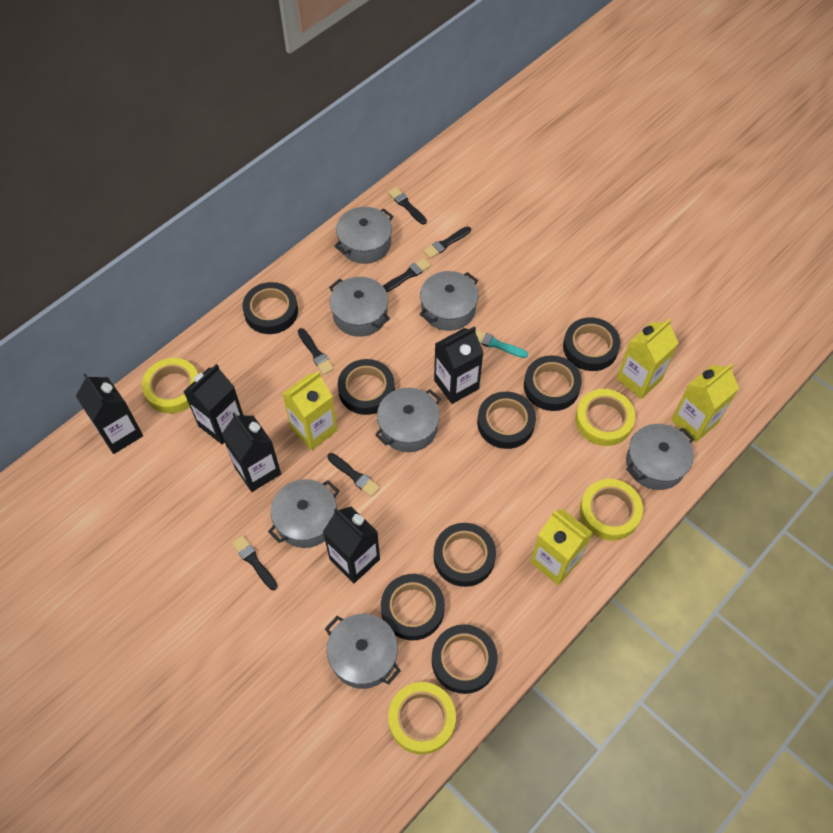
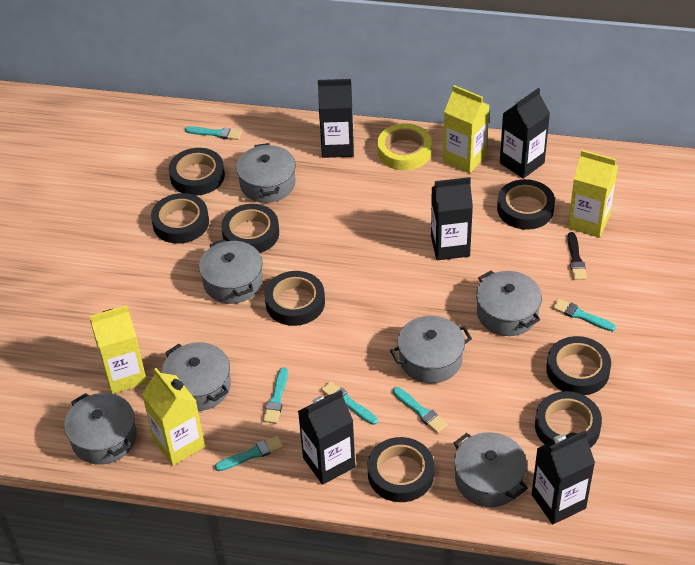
black brush: [231,535,277,590] [298,328,334,375] [327,453,380,497] [383,258,431,292] [388,187,427,225] [423,226,471,259] = 6 -> [567,232,587,280] = 1
turquoise brush: [475,330,528,358] = 1 -> [185,126,242,140] [215,436,283,471] [263,367,288,424] [321,381,378,425] [393,387,448,433] [552,298,616,331] = 6
yellow tape: [142,358,198,414] [388,682,456,754] [575,389,635,446] [580,479,643,540] = 4 -> [377,123,432,170] = 1

